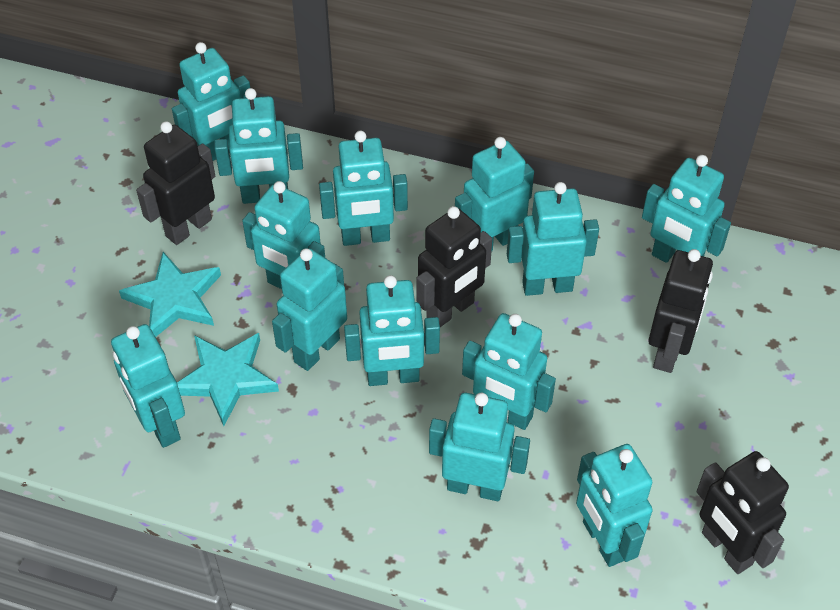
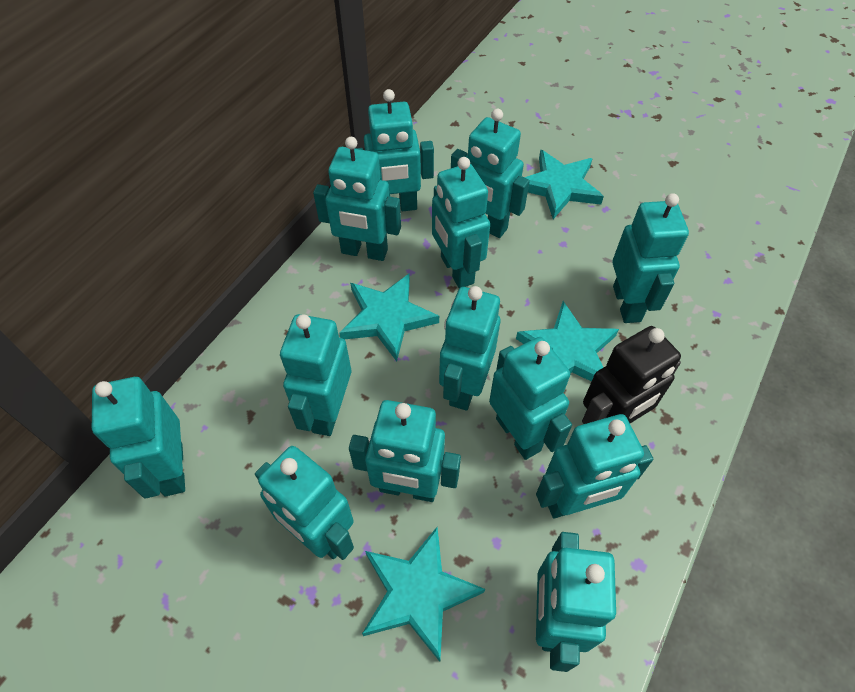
black robot: [136,121,215,245] [417,206,492,327] [649,249,713,373] [697,451,789,574] = 4 -> [582,326,681,424] = 1
turquoise star: [119,252,221,337] [177,333,279,426] = 2 -> [339,274,439,362] [362,527,485,662] [516,301,619,382] [524,150,604,219] = 4

